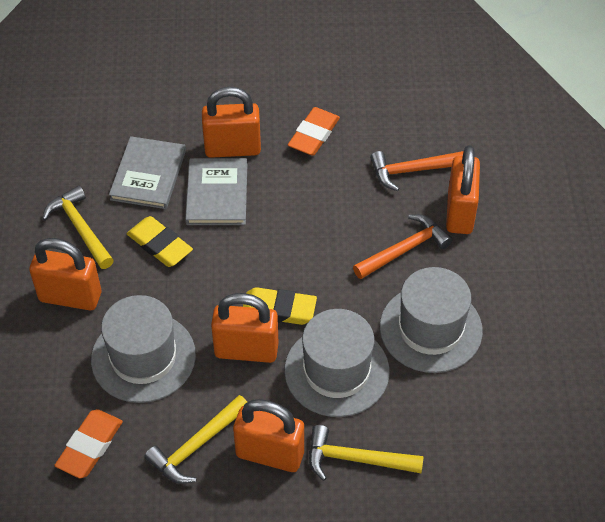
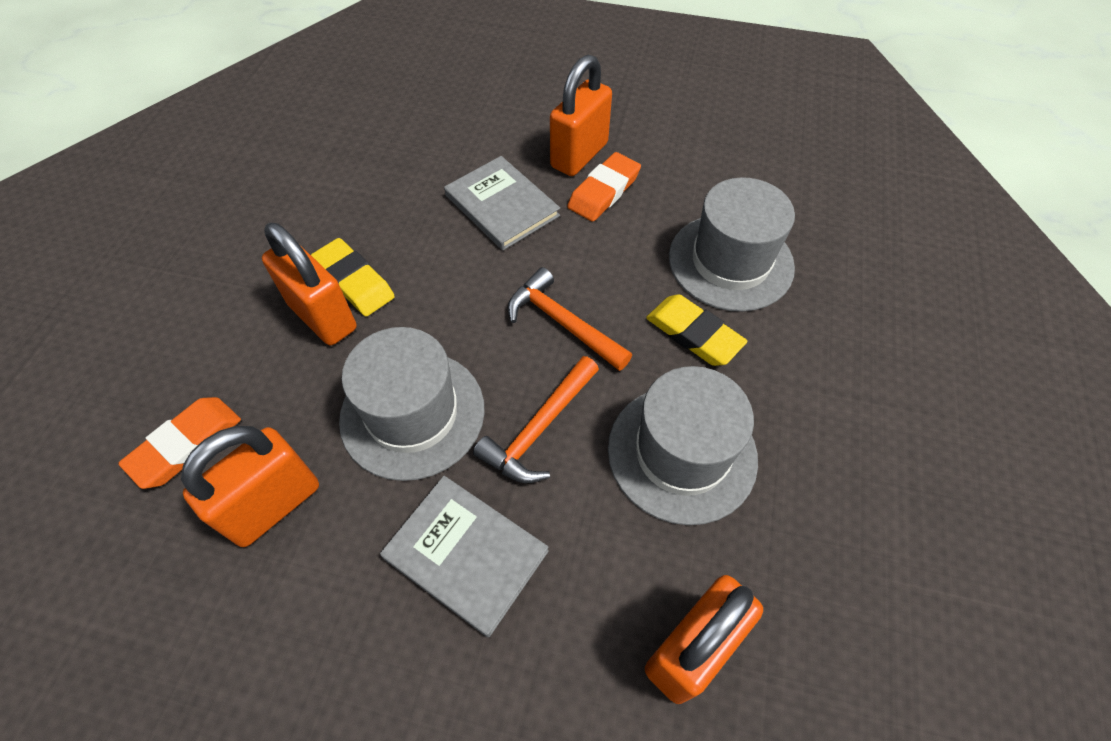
orange padlock: [29,238,101,310] [202,87,261,158] [211,293,278,363] [233,399,304,472] [446,145,480,234] = 5 -> [181,426,319,547] [262,223,357,345] [550,55,612,176] [645,575,763,704] = 4
yellow hammer: [42,185,114,269] [144,395,247,484] [309,425,424,481] = 3 -> none = 0

